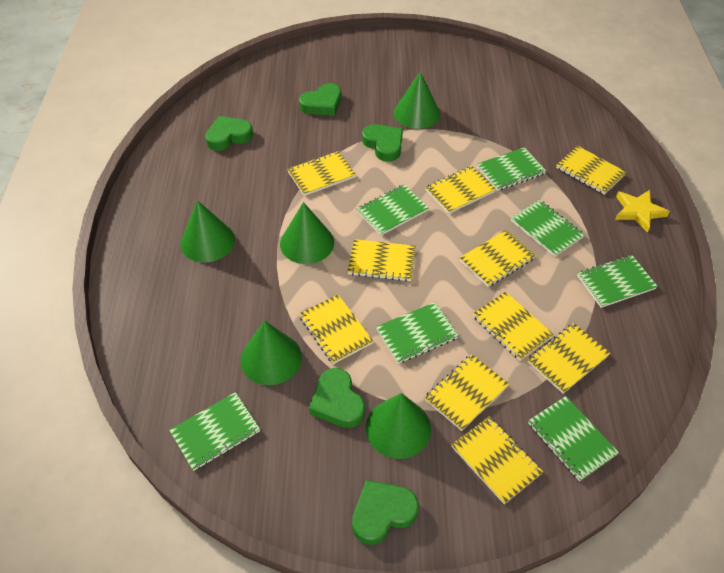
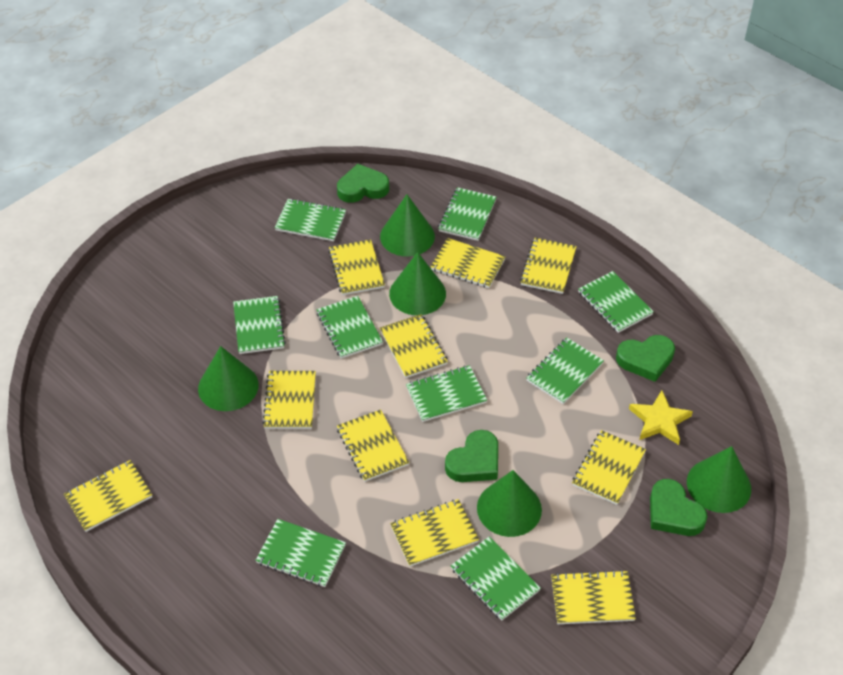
green heart: [205,116,253,151] [299,83,341,116] [309,368,365,428] [352,480,419,545] [362,124,403,162] = 5 -> [337,164,389,203] [445,430,498,482] [616,335,675,382] [650,479,707,536] = 4
green notebook: [169,392,260,471] [357,185,429,236] [376,302,458,364] [477,147,546,191] [511,200,585,256] [528,396,619,481] [577,255,658,308] = 7 -> [233,296,286,354] [255,519,346,587] [275,198,346,241] [316,296,383,359] [406,365,487,422] [438,187,496,241] [451,537,541,621] [526,338,604,404] [578,271,654,333] = 9

